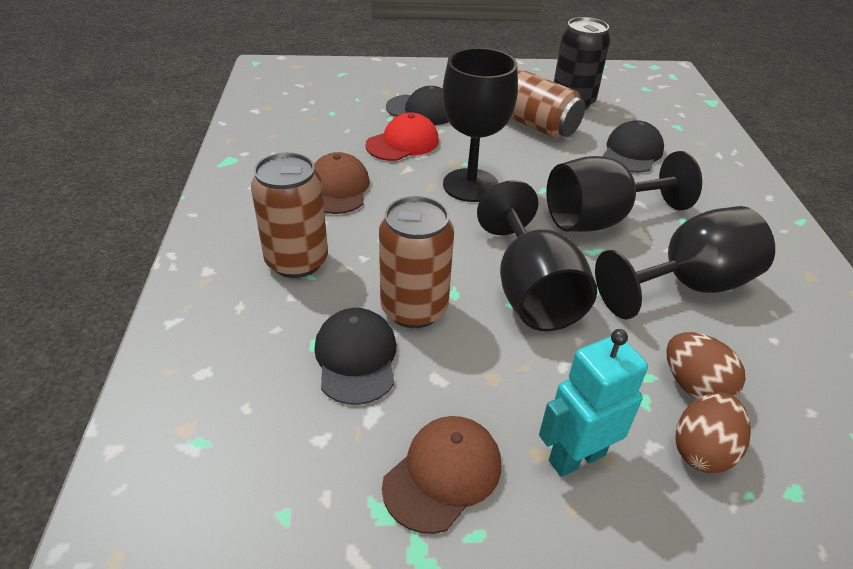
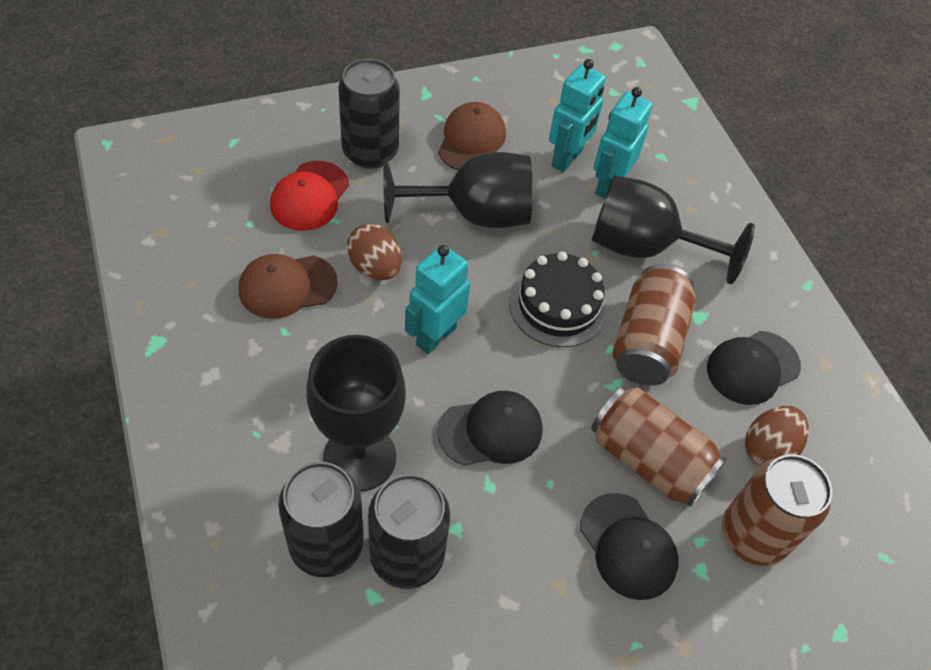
black cake: none = 0 -> [509,251,608,347] = 1
black can: [554,17,610,110] = 1 -> [278,462,364,577] [338,58,400,169] [368,474,450,589] = 3
black goblet: [442,48,518,202] [477,180,597,331] [547,151,702,232] [595,206,775,319] = 4 -> [306,335,406,491] [383,152,533,228] [591,175,755,284] = 3
turquoise robot: [539,329,648,477] = 1 -> [405,245,470,354] [549,59,606,172] [593,87,652,198] = 3

